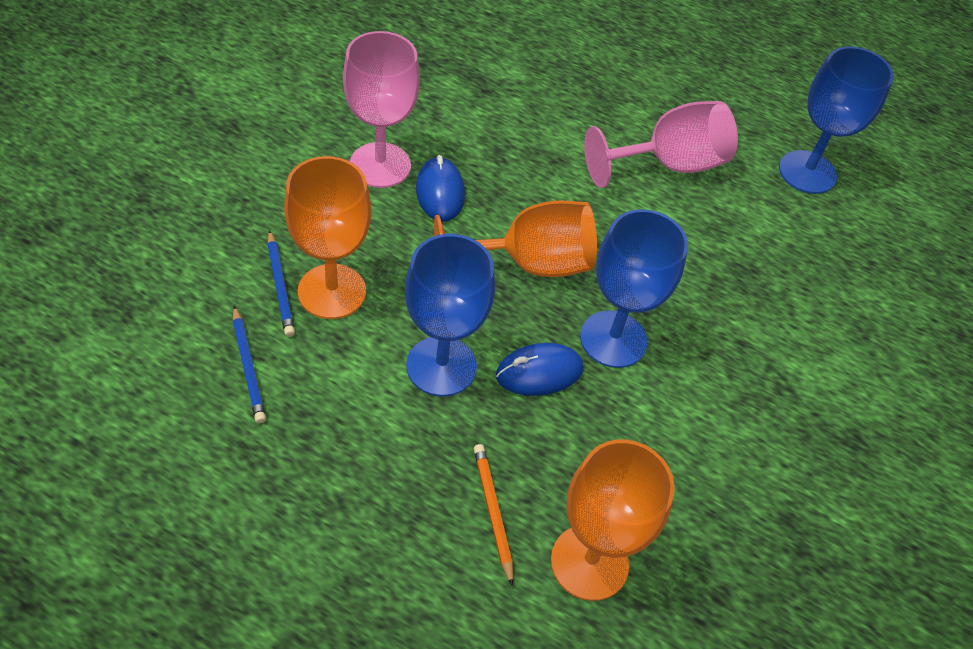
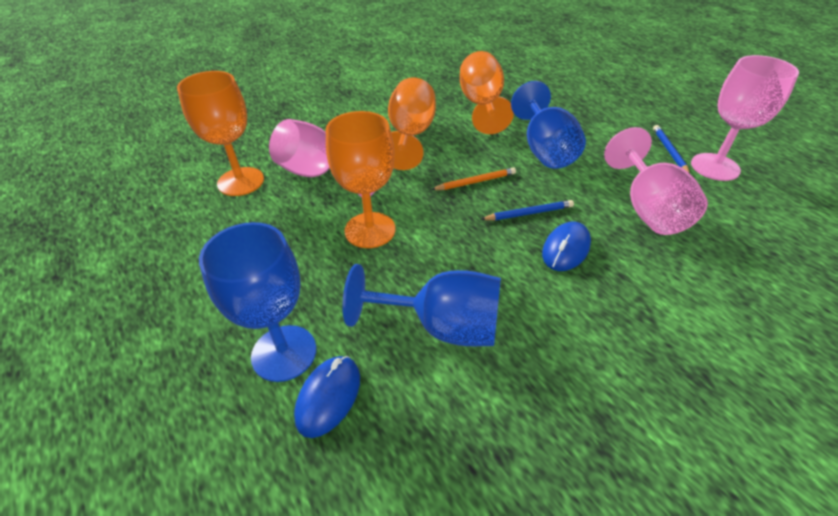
orange goblet: [284,156,371,319] [434,200,597,277] [551,440,675,601] = 3 -> [177,71,264,196] [326,111,395,248] [388,77,436,170] [460,51,514,134] = 4
pink goblet: [343,31,420,188] [584,101,738,188] = 2 -> [269,119,375,197] [604,127,708,235] [691,55,799,181] = 3

